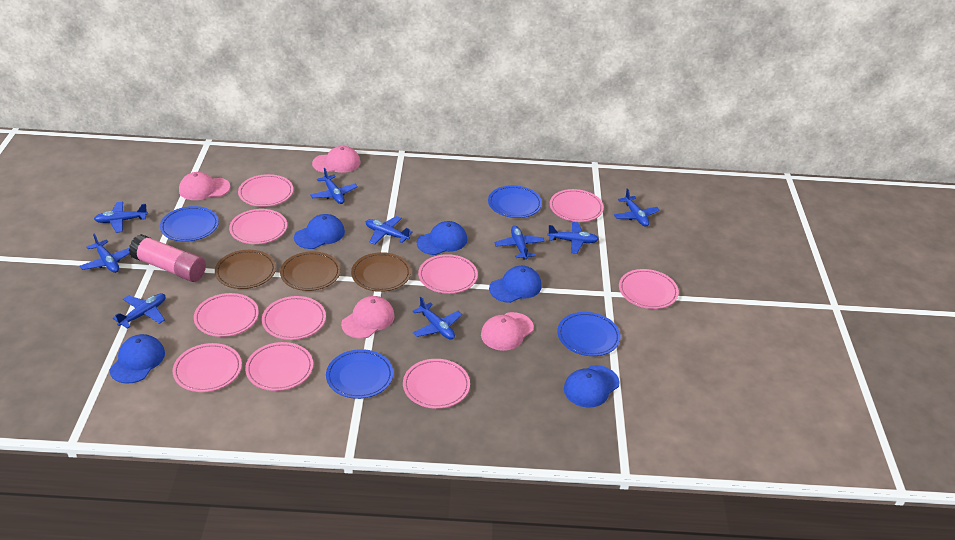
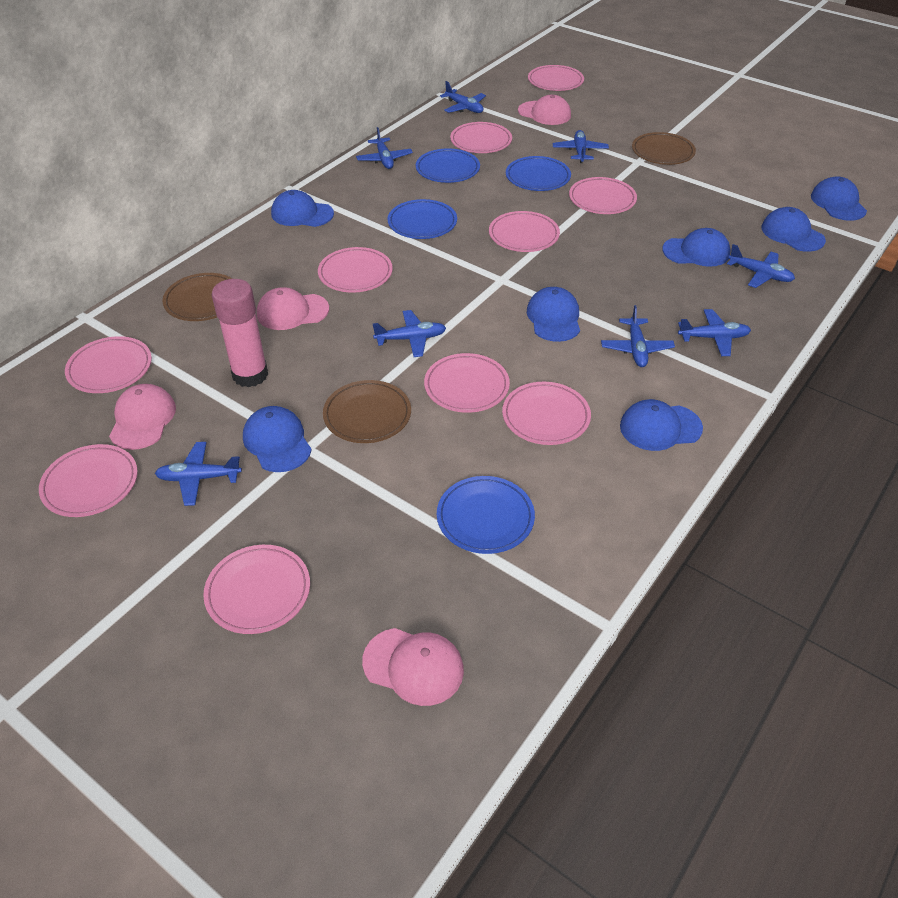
blue cap: [109,334,165,384] [294,214,345,249] [417,221,467,255] [489,266,542,303] [564,365,620,408] = 5 -> [243,406,312,472] [271,190,334,227] [527,287,580,342] [620,399,703,451] [662,228,731,267] [761,207,826,252] [811,176,867,221] = 7
blue plane: [80,234,130,273] [94,202,148,233] [113,294,165,329] [310,168,358,204] [366,216,413,245] [413,297,462,340] [494,226,545,260] [548,222,599,254] [614,188,660,227] = 9 -> [155,442,242,506] [356,127,413,169] [373,310,446,357] [440,81,486,113] [553,130,609,163] [601,305,675,367] [678,309,751,356] [727,244,795,288] = 8

